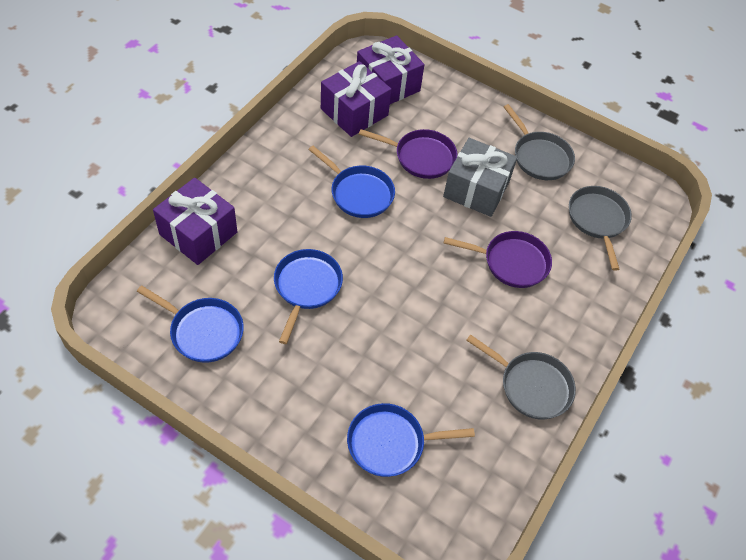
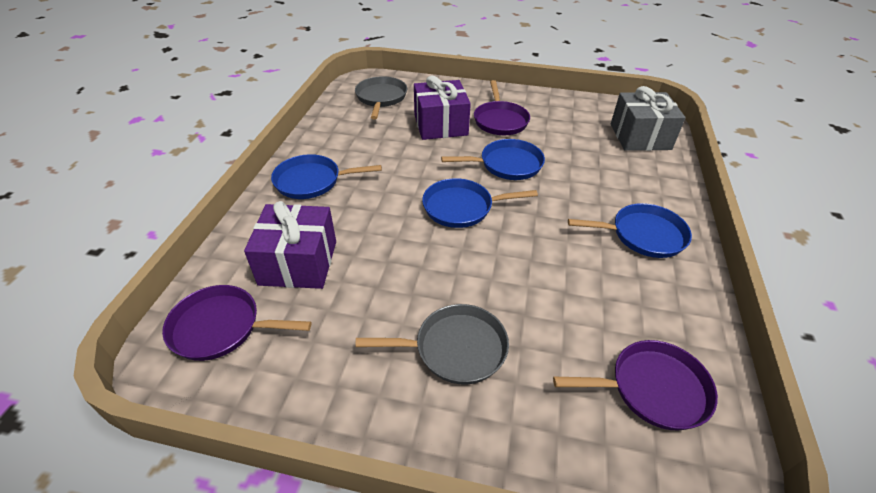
grey pan: [466,334,576,420] [504,104,575,180] [569,186,632,271] = 3 -> [355,76,407,119] [355,304,509,385] = 2
purple gift: [153,178,237,265] [321,61,391,137] [357,35,424,104] = 3 -> [244,201,336,289] [414,76,471,140] = 2
purple pan: [359,129,457,179] [444,231,552,288] = 2 -> [162,285,312,361] [474,80,530,135] [553,340,718,431] = 3

